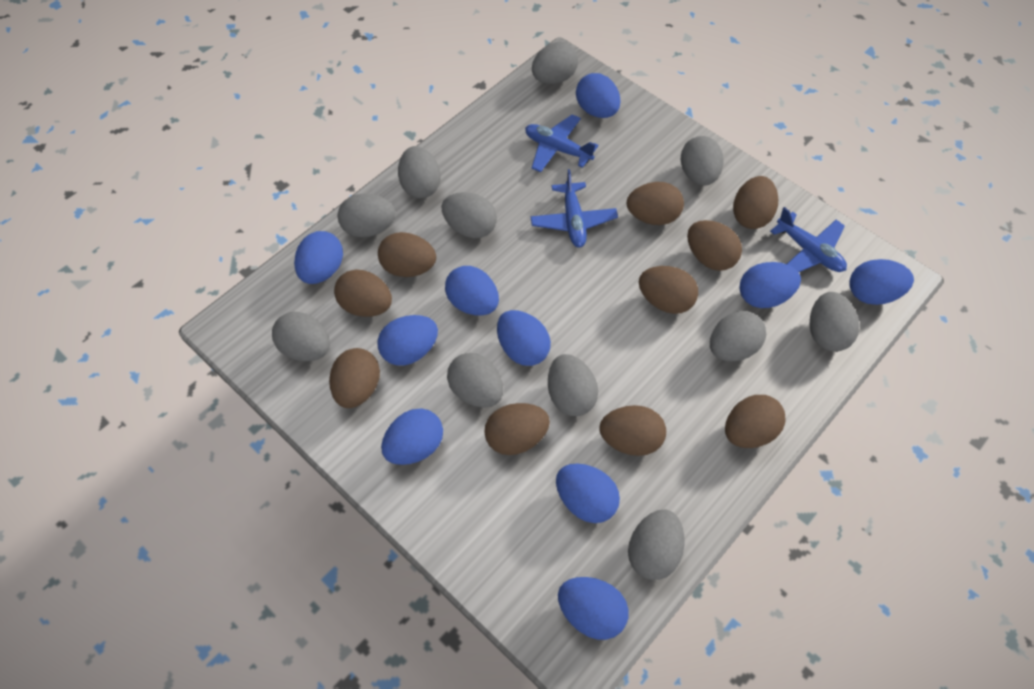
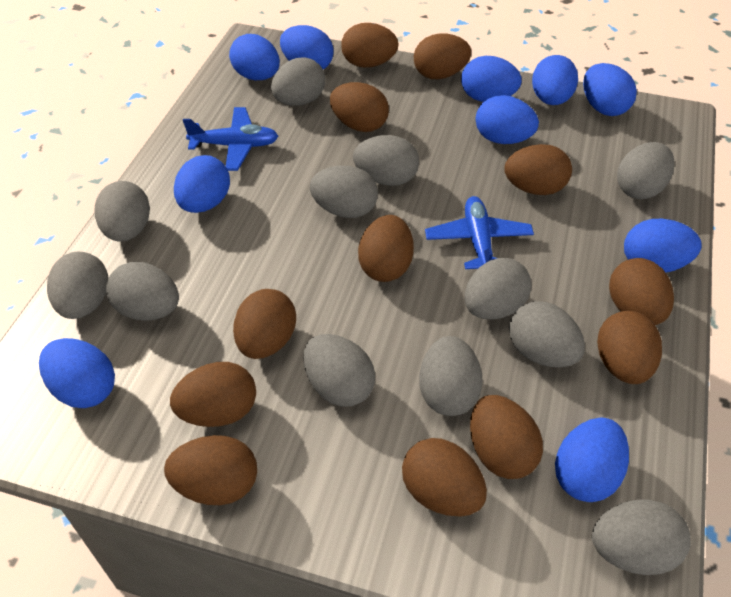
blue plane: [525,114,599,172] [531,169,618,248] [770,207,847,272] = 3 -> [183,107,278,171] [425,196,534,269] = 2
brown egg: [329,348,380,408] [334,270,392,317] [378,232,436,277] [484,403,550,455] [600,405,666,456] [627,182,684,225] [639,266,698,314] [687,220,742,271] [725,395,786,448] [733,176,778,229] = 10 -> [164,435,257,505] [170,362,256,427] [233,289,296,359] [330,82,389,132] [341,23,398,68] [358,215,414,282] [402,438,487,517] [414,34,471,79] [470,395,543,479] [504,144,572,195] [597,311,662,384] [609,258,674,325] = 12
grey egg: [272,312,330,361] [338,193,396,237] [398,146,441,198] [441,192,497,238] [447,353,503,408] [532,42,578,84] [548,354,598,416] [628,510,685,580] [681,136,724,185] [710,311,766,361] [810,292,860,352] = 11 -> [47,251,108,319] [95,181,150,242] [106,262,179,321] [271,57,325,106] [304,334,375,407] [310,166,378,218] [353,135,419,186] [419,336,483,416] [465,258,532,319] [509,301,585,367] [592,499,691,575] [617,142,674,199] = 12

